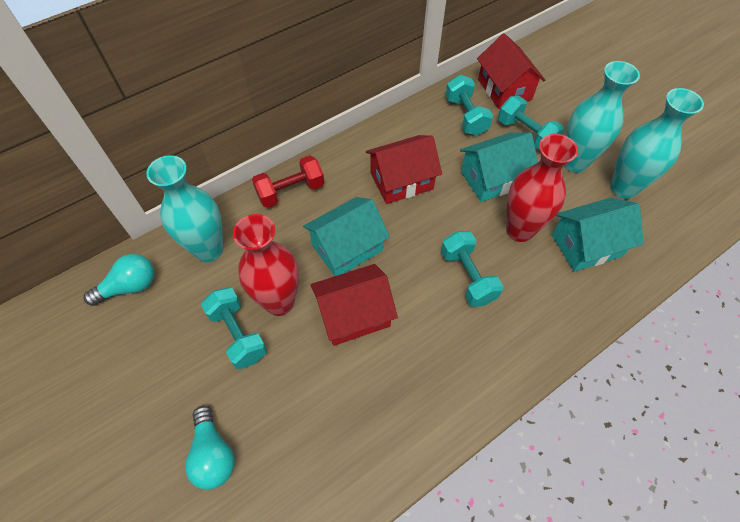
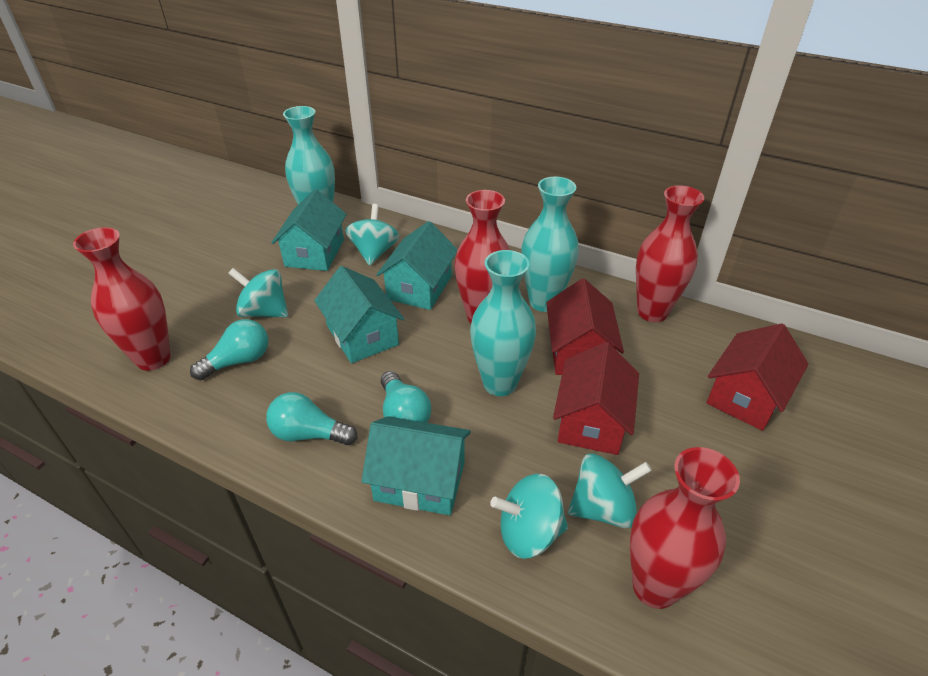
red dumbbell: [252,155,324,208] = 1 -> none = 0
red vase: [233,214,299,316] [506,134,578,242] = 2 -> [73,227,171,371] [454,190,510,323] [630,447,740,609] [636,185,704,322] = 4
turquoise dumbbell: [201,287,267,369] [441,231,503,307] [445,75,493,136] [498,96,564,150] = 4 -> none = 0
turquoise house: [303,197,390,276] [460,132,538,202] [552,198,644,272] = 3 -> [271,189,347,271] [314,266,404,363] [361,416,471,515] [376,221,458,310] = 4
turquoise light bulb: [84,254,154,306] [185,406,235,490] = 2 -> [190,319,268,380] [266,392,357,445] [381,371,431,423] = 3
turquoise spinning top: none = 0 -> [228,268,288,318] [345,204,400,266] [490,474,568,559] [568,453,652,528] = 4

